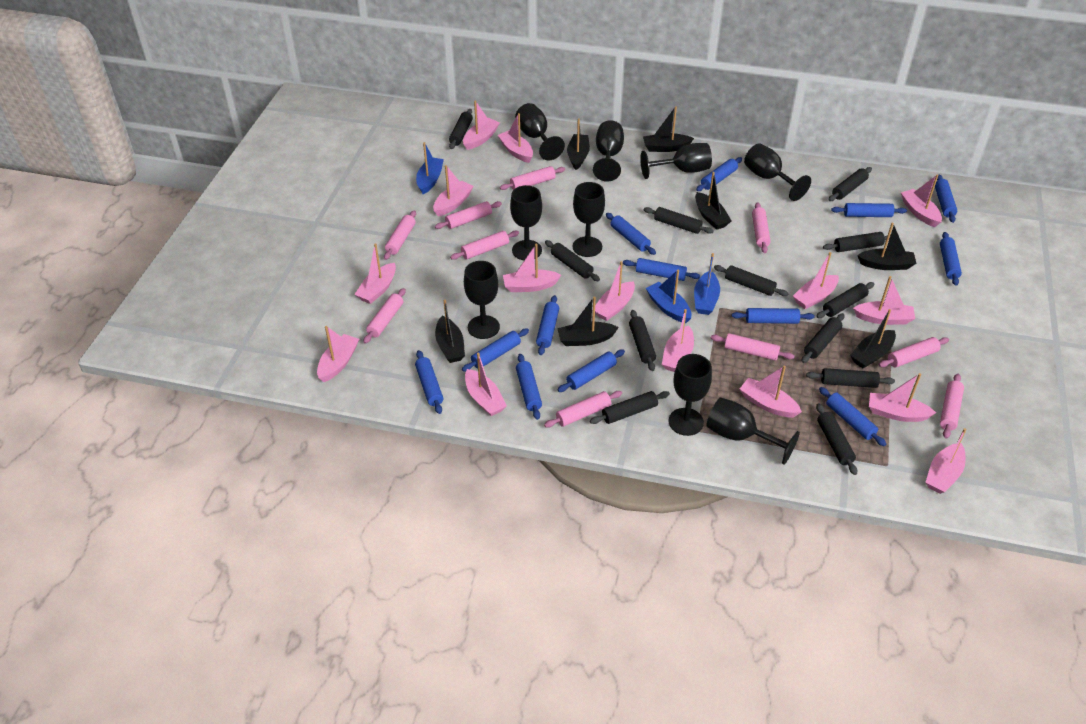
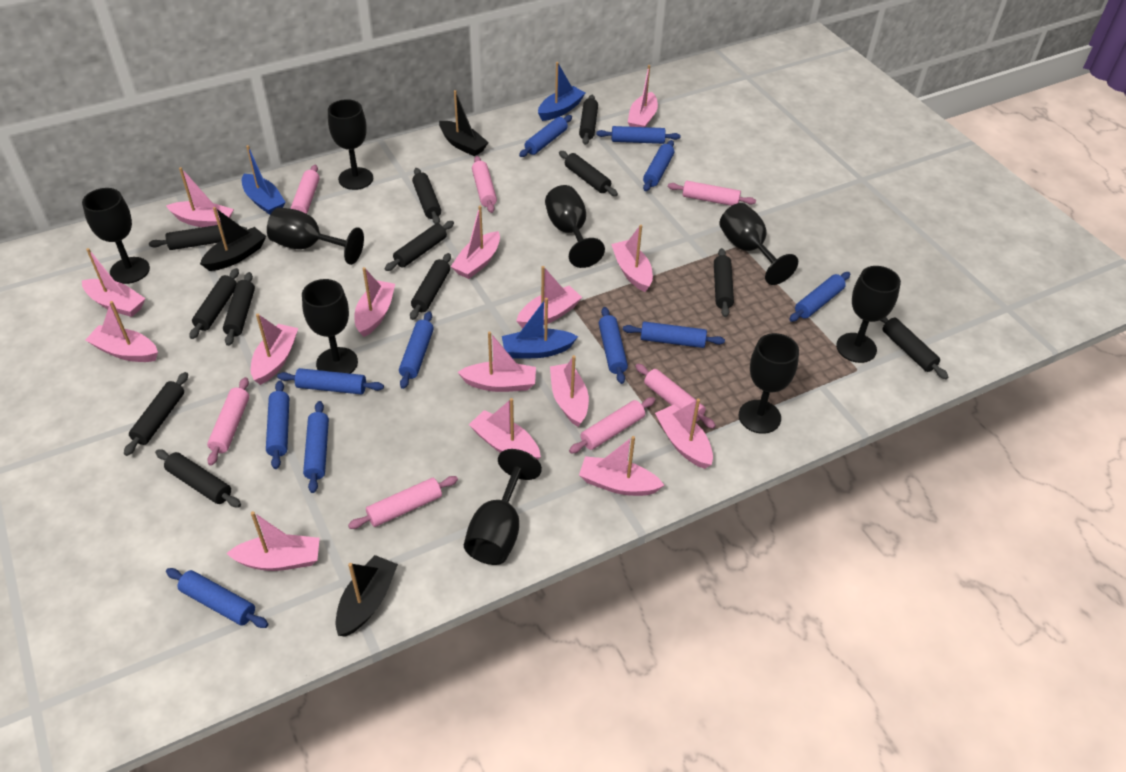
black boat: [435,300,465,363] [557,297,619,346] [567,118,590,170] [643,106,694,152] [695,172,732,230] [850,309,896,368] [857,223,917,270] = 7 -> [200,207,266,271] [335,555,398,637] [439,90,489,156] = 3
blue rolling pin: [415,350,443,414] [462,328,529,372] [516,354,542,420] [536,295,559,355] [558,349,625,392] [606,213,656,255] [623,258,700,281] [696,157,742,191] [732,308,815,324] [819,387,886,446] [831,203,907,217] [935,175,957,223] [940,232,962,286] = 13 -> [166,568,268,628] [266,381,289,469] [277,368,384,395] [303,401,329,493] [399,311,434,389] [519,115,572,157] [596,126,681,144] [599,307,628,384] [623,322,725,348] [643,140,674,191] [789,272,850,322] = 11
pink rolling pin: [363,288,406,344] [384,210,416,260] [435,201,502,229] [450,231,519,260] [500,166,565,190] [544,391,622,428] [711,333,795,361] [752,202,771,253] [879,337,949,368] [940,374,964,439] = 10 -> [207,377,249,466] [290,165,320,214] [348,476,458,529] [472,156,497,213] [569,397,655,453] [635,364,716,429] [668,181,756,206] = 7

